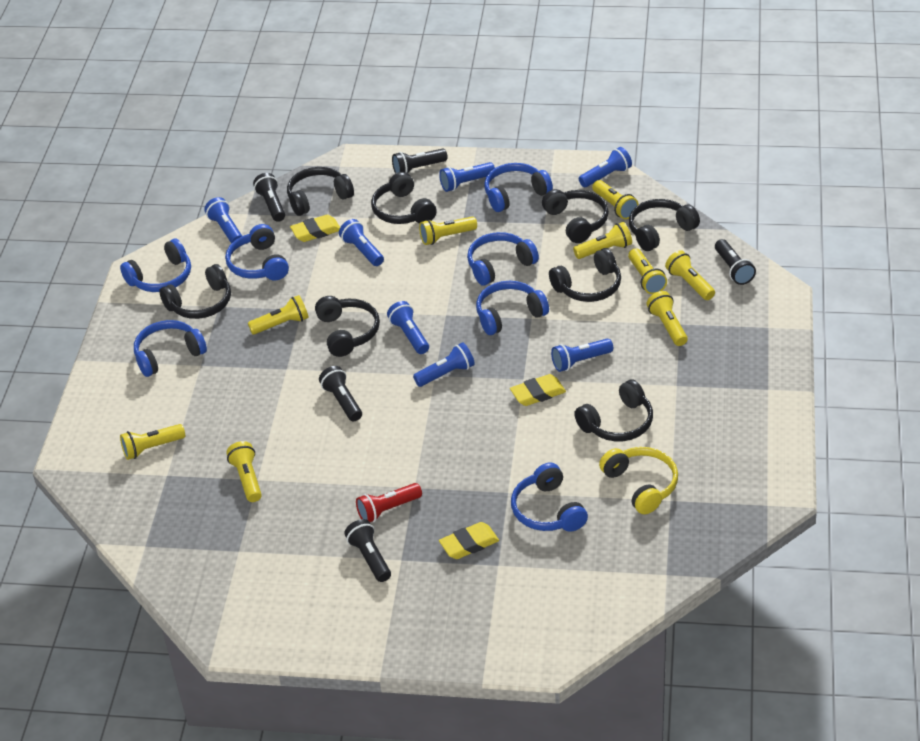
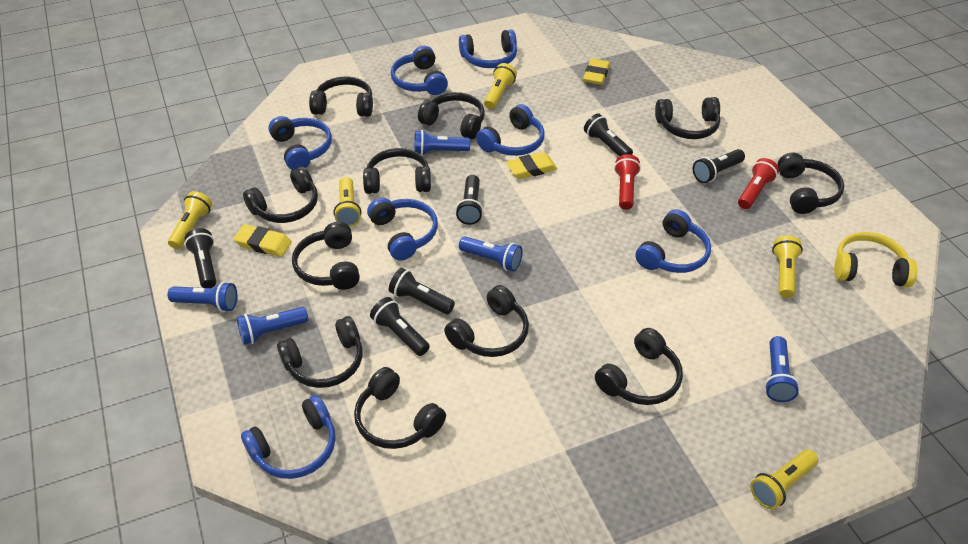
black flashlight: [253,173,285,222] [319,366,362,421] [344,519,391,582] [392,149,448,174] [715,239,756,285] = 5 -> [184,228,216,288] [370,297,430,356] [389,268,455,314] [456,175,483,225] [584,114,633,157] [693,149,745,183] = 6
black headphones: [159,264,231,319] [287,167,354,216] [315,296,380,357] [371,172,437,224] [542,189,609,243] [549,248,621,302] [574,379,653,441] [629,199,700,251] = 8 -> [243,166,318,223] [277,316,363,388] [292,222,360,290] [309,76,373,117] [354,367,446,449] [363,148,431,194] [418,92,485,139] [444,285,529,357] [595,328,683,405] [655,97,720,139] [777,152,844,214] = 11
blue flashlight: [204,197,242,244] [339,219,384,266] [387,301,429,354] [413,342,475,387] [439,162,495,192] [551,338,613,372] [578,147,632,187] = 7 -> [167,282,237,312] [237,307,308,345] [414,130,470,155] [459,236,523,272] [764,336,799,402] = 5
red flashlight: [356,483,422,522] = 1 -> [614,154,641,210] [738,158,779,209] = 2
yellow flashlight: [120,424,185,460] [226,441,262,502] [248,295,309,335] [419,217,477,245] [573,222,632,259] [592,180,639,219] [628,248,667,294] [647,291,688,346] [665,250,715,300] = 9 -> [168,191,212,249] [333,177,361,227] [484,63,517,109] [750,449,818,509] [772,236,803,298] = 5

